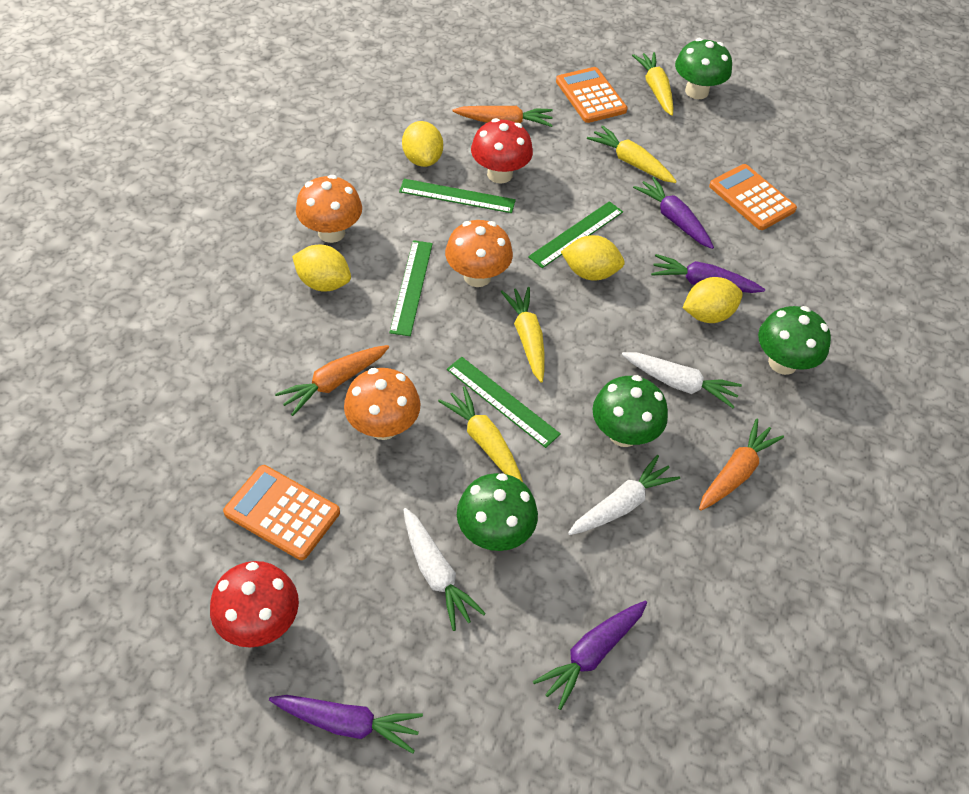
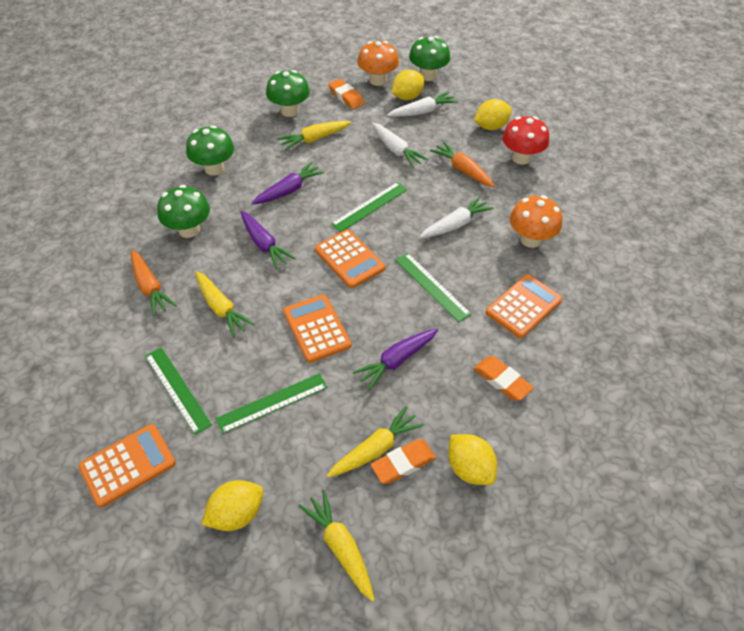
orange calculator: [223,465,340,560] [556,67,628,123] [709,164,797,230] = 3 -> [78,424,176,508] [283,295,351,363] [315,229,385,288] [486,274,562,338] = 4
orange carrot: [275,345,389,416] [453,106,553,127] [699,419,784,511] = 3 -> [131,250,177,316] [430,142,495,187] = 2
orange eraser: none = 0 -> [328,79,365,109] [371,439,436,484] [474,356,534,401] = 3
orange mushroom: [296,175,362,243] [344,368,421,440] [445,220,513,287] = 3 -> [358,41,399,86] [510,195,562,248] = 2
purple carrot: [269,695,423,754] [533,600,647,710] [633,177,714,249] [651,254,765,293] = 4 -> [241,211,295,269] [252,162,325,205] [353,329,438,390] = 3
red mushroom: [210,561,299,647] [471,118,533,183] = 2 -> [502,116,549,165] = 1

